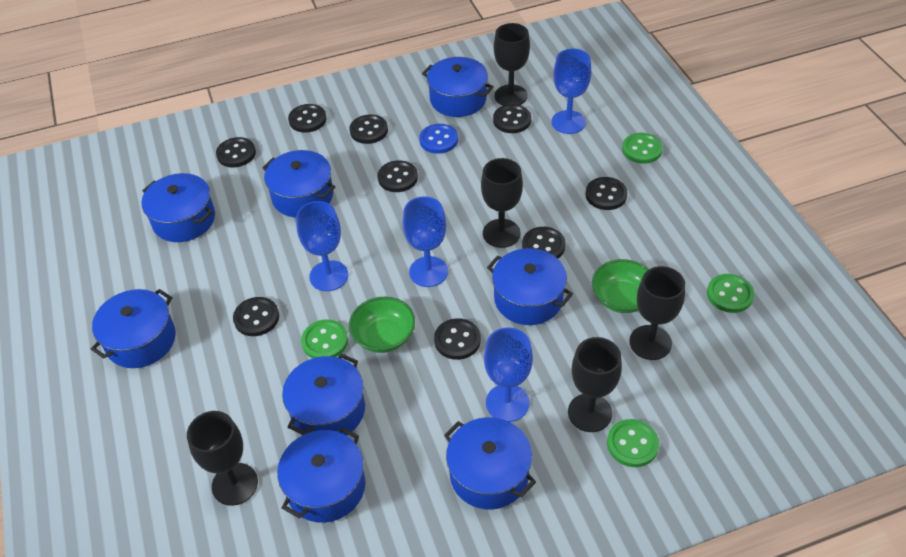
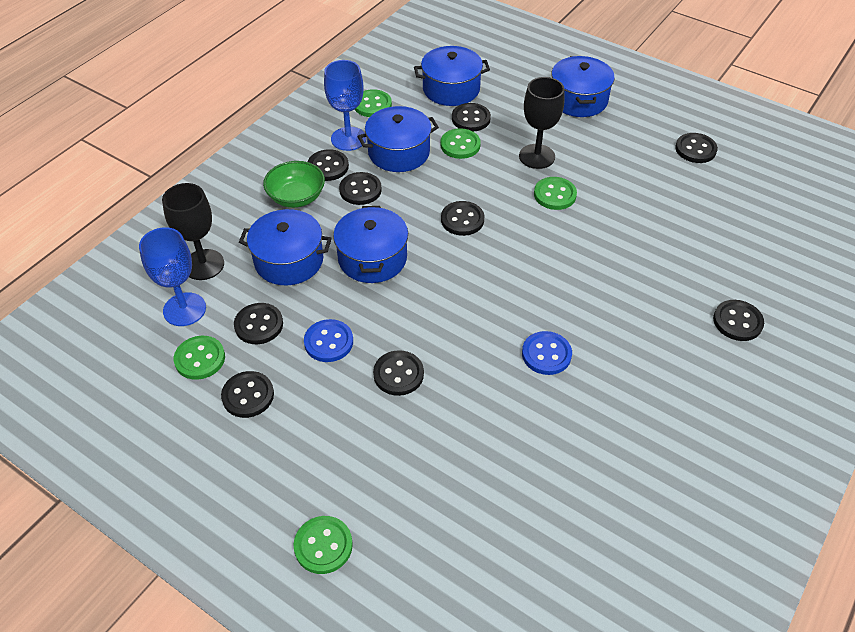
black goblet: [187,411,258,506] [481,158,523,248] [494,23,530,106] [568,337,622,432] [629,266,685,360] = 5 -> [162,183,224,280] [519,77,565,169] = 2
blue button: [419,124,458,154] = 1 -> [304,319,353,362] [522,331,572,375] = 2
blue goblet: [296,201,348,291] [403,196,448,287] [484,327,533,422] [552,49,591,134] = 4 -> [139,227,206,326] [324,60,366,151] = 2
blue pot: [91,289,176,368] [141,173,215,242] [262,150,335,217] [277,427,365,523] [282,353,365,436] [422,57,494,117] [444,417,536,510] [487,248,573,325] = 8 -> [239,209,332,285] [333,206,408,283] [358,106,439,172] [414,46,490,106] [552,56,615,117] = 5
green bowl: [349,297,415,353] [592,259,649,313] = 2 -> [263,161,325,208] = 1
green button: [301,319,348,358] [607,419,659,467] [622,133,663,164] [707,274,754,313] = 4 -> [174,336,225,380] [294,516,353,574] [355,89,392,117] [440,128,481,159] [534,177,577,210] = 5

